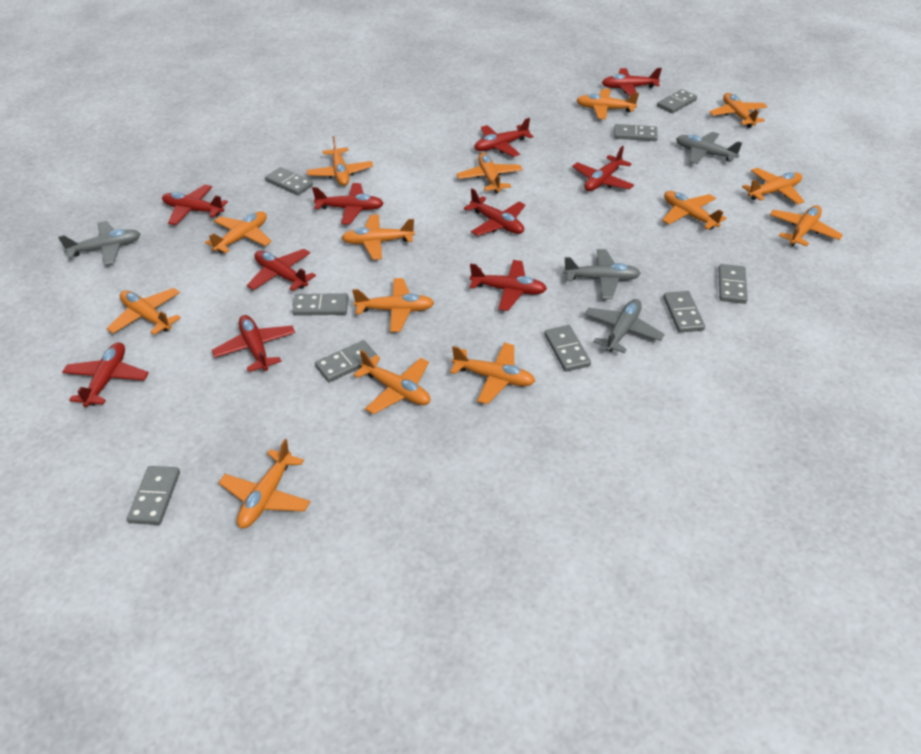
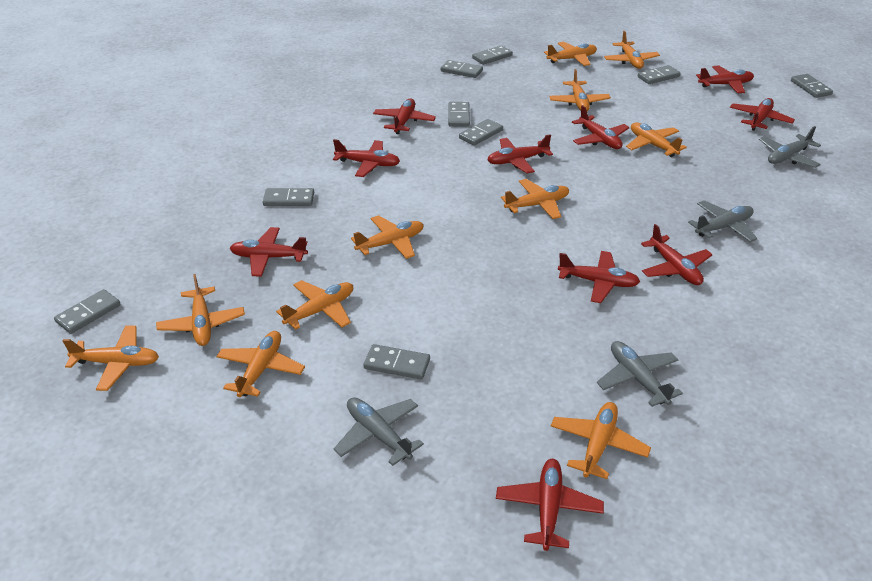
orange plane: [106,288,181,335] [205,211,272,253] [218,439,311,528] [307,136,373,186] [341,214,415,260] [352,278,434,332] [353,350,430,414] [450,343,535,404] [456,153,523,194] [577,89,639,119] [662,191,727,230] [709,93,768,128] [742,168,805,204] [770,205,843,246] = 14 -> [62,325,159,391] [156,274,245,346] [216,331,305,397] [276,280,353,330] [351,215,424,259] [501,179,569,219] [544,41,597,66] [549,69,611,111] [551,402,651,479] [604,31,660,69] [626,122,687,157] = 11

